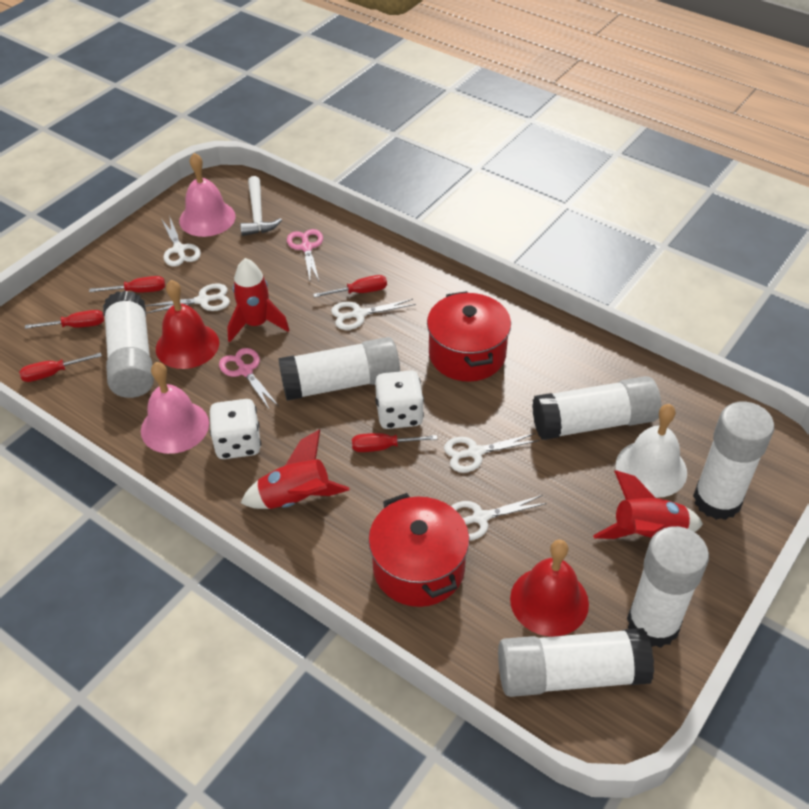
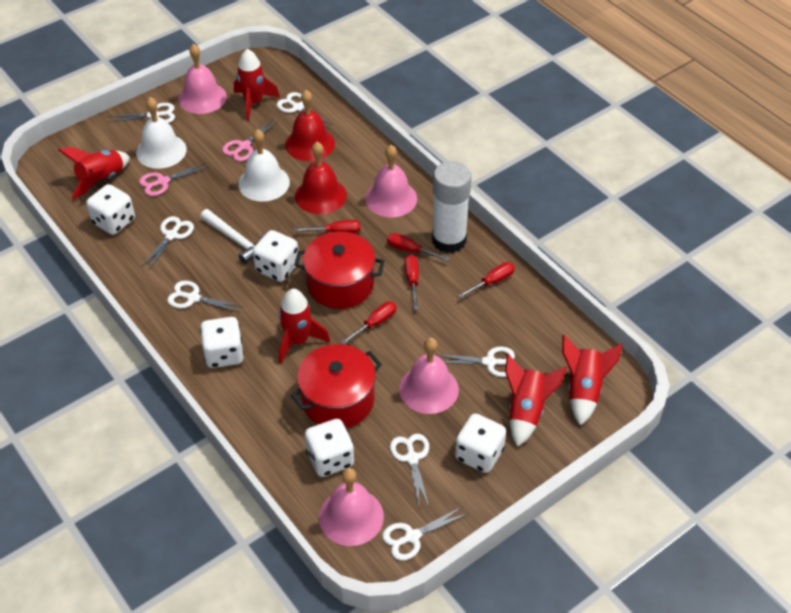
pink bell: [141,362,209,454] [179,153,235,237] = 2 -> [178,44,227,114] [319,468,384,546] [365,145,417,217] [399,338,459,414] = 4
red rocket: [227,258,289,342] [241,430,350,509] [593,470,703,539] = 3 -> [58,147,130,199] [234,49,280,121] [279,289,330,363] [505,354,567,447] [562,335,623,426] = 5
white bell: [616,404,687,498] = 1 -> [136,97,187,169] [238,129,290,202] = 2
white dice: [210,399,261,459] [375,370,424,429] = 2 -> [86,184,135,235] [200,317,244,368] [253,230,298,282] [305,419,354,477] [455,414,506,473] = 5
white glue stick: [103,290,154,398] [279,337,400,401] [498,628,654,697] [532,376,661,440] [627,526,709,648] [693,401,774,520] = 6 -> [432,161,472,253] = 1
white scissors: [145,283,230,313] [162,215,201,266] [331,299,416,330] [444,433,539,473] [451,495,547,541] = 5 -> [108,103,175,123] [141,216,194,270] [167,281,244,312] [277,92,334,129] [382,507,467,560] [390,434,429,507] [437,347,515,377] = 7

